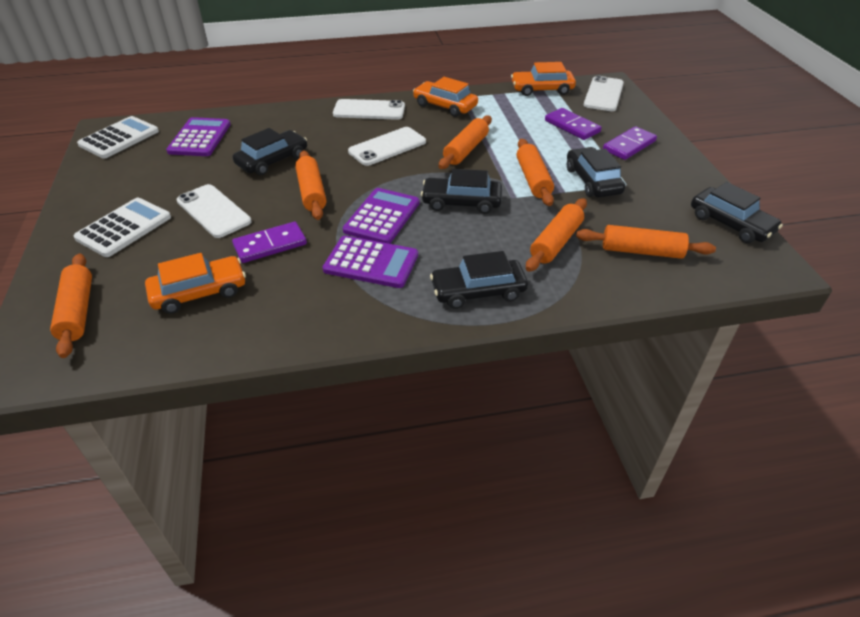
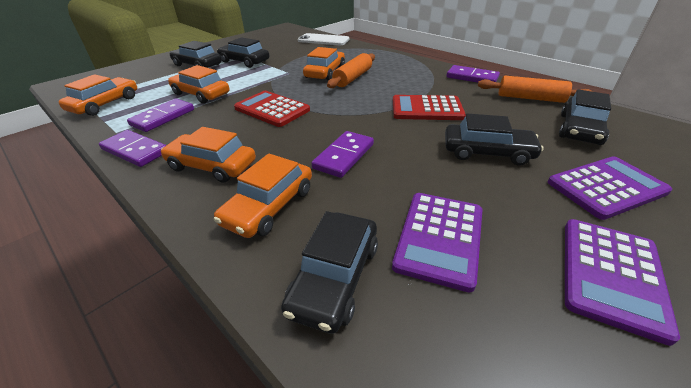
orange car: [145,253,246,314] [413,77,478,117] [511,62,576,96] = 3 -> [58,74,137,116] [161,127,256,183] [168,65,230,104] [214,154,312,238] [303,47,345,81] = 5
orange rolling pin: [50,254,92,358] [295,151,327,220] [439,116,492,169] [517,139,554,206] [526,198,587,272] [576,225,716,259] = 6 -> [327,53,375,88] [478,76,593,103] = 2
purple domino: [232,222,307,263] [545,108,602,140] [603,126,657,160] = 3 -> [99,130,166,167] [127,98,194,132] [311,131,374,178] [446,65,500,83] = 4
red calculator: none = 0 -> [234,91,310,127] [393,95,466,120] = 2
white calculator: [73,198,171,257] [77,116,159,159] = 2 -> none = 0
white phone: [176,184,251,238] [333,99,405,120] [348,127,426,166] [584,76,624,111] = 4 -> [298,33,349,45] = 1

